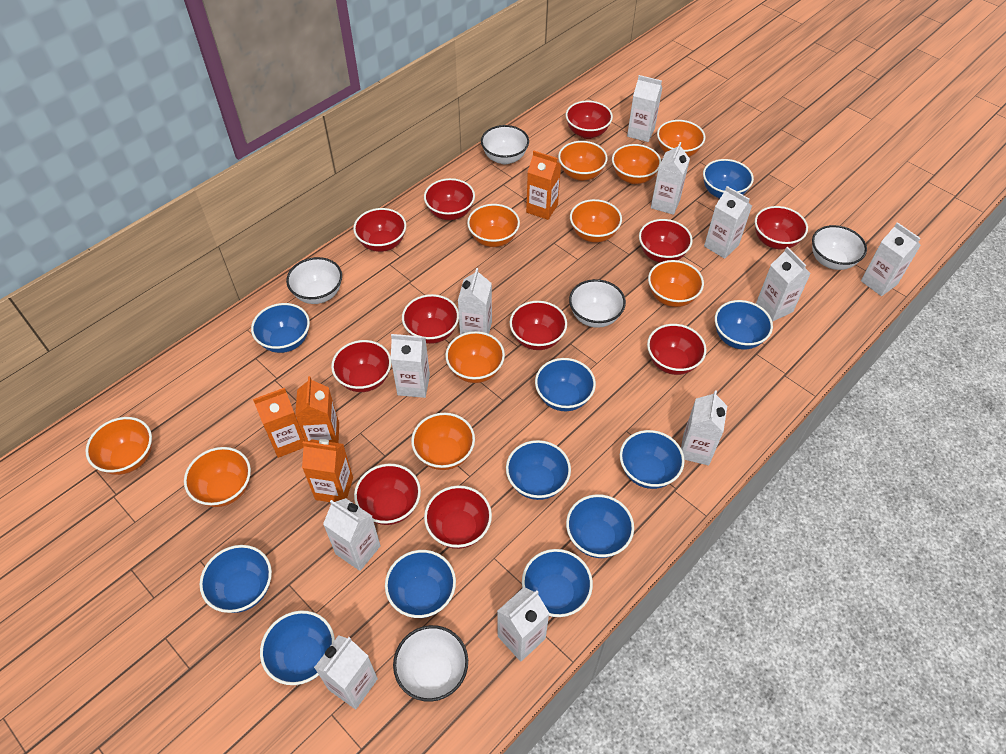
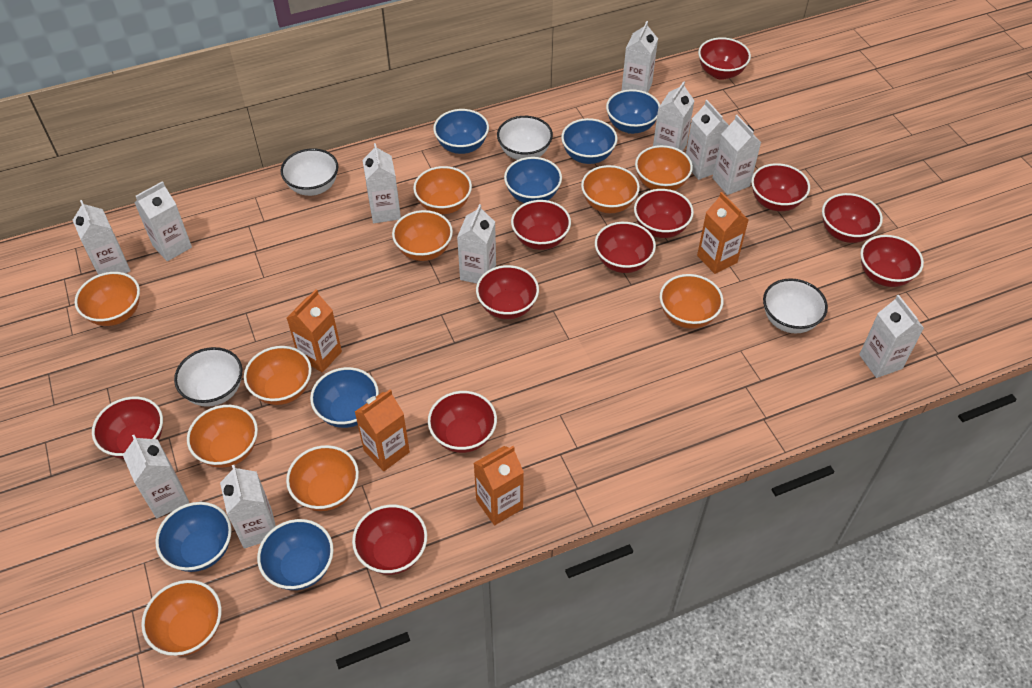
blue bowl: [199,545,272,613] [251,303,310,353] [260,611,335,685] [385,550,456,618] [506,440,571,500] [522,549,593,617] [535,358,596,411] [566,494,634,558] [620,430,685,489] [703,159,754,199] [715,300,773,350] = 11 -> [155,502,232,572] [257,519,334,590] [310,367,379,428] [433,109,489,154] [504,157,562,203] [561,118,617,164] [606,89,660,134] = 7
white bowl: [286,257,342,304] [393,625,468,702] [481,125,529,164] [569,279,626,328] [812,225,867,270] = 5 -> [174,347,243,407] [280,148,339,196] [497,116,553,160] [763,278,828,333] = 4

